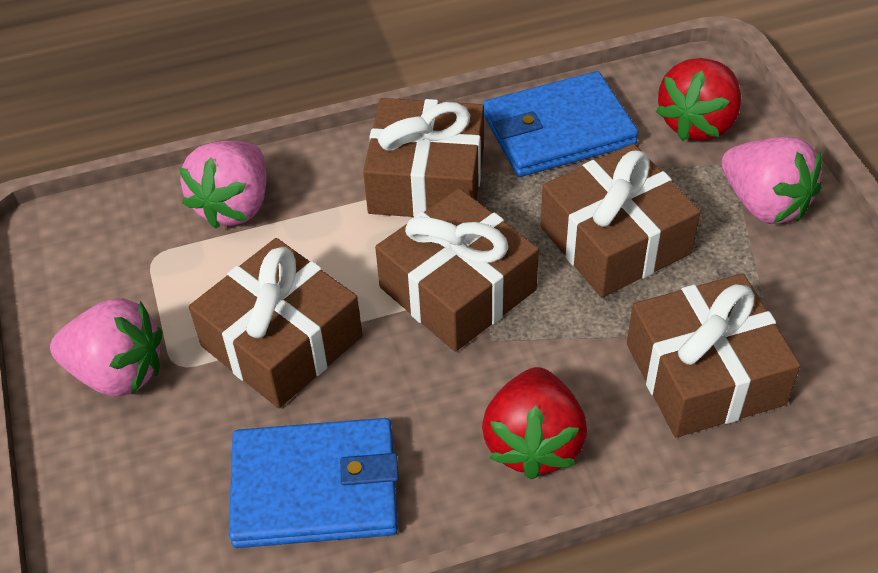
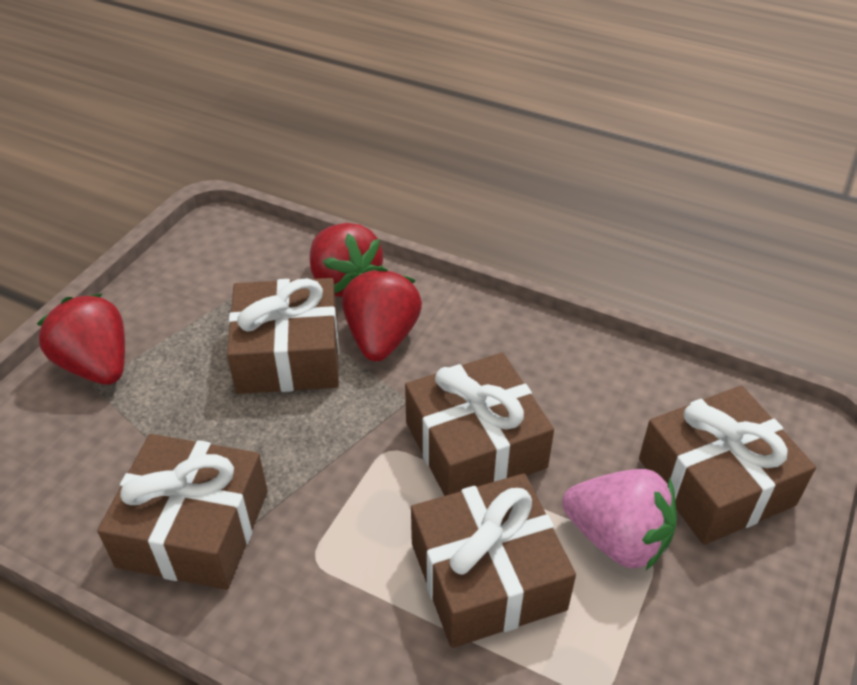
blue wallet: [229,418,399,548] [483,71,639,177] = 2 -> none = 0
pink strawberry: [50,298,162,397] [179,141,266,229] [722,137,822,224] = 3 -> [562,469,677,570] = 1
red strawberry: [482,367,587,480] [656,58,741,141] = 2 -> [37,294,125,385] [310,223,384,297] [342,267,422,362] = 3

